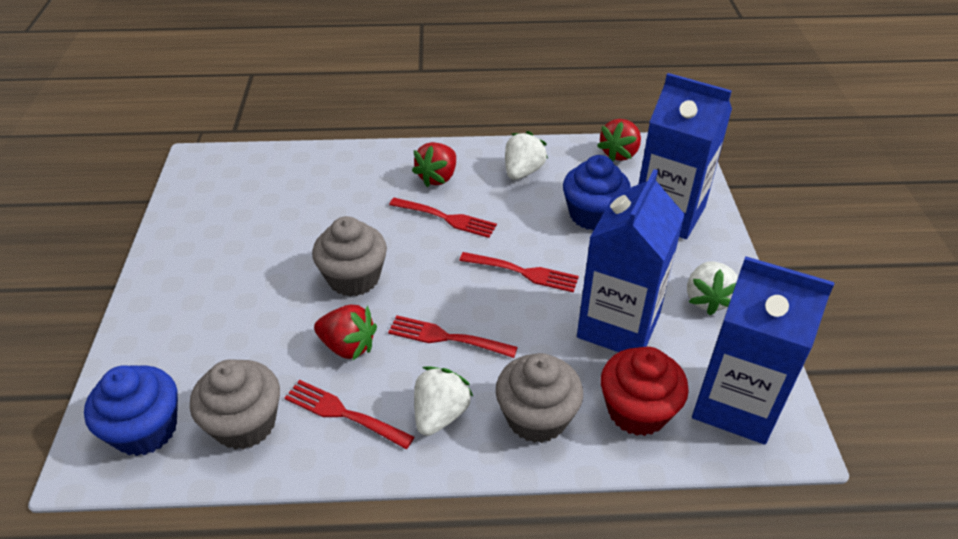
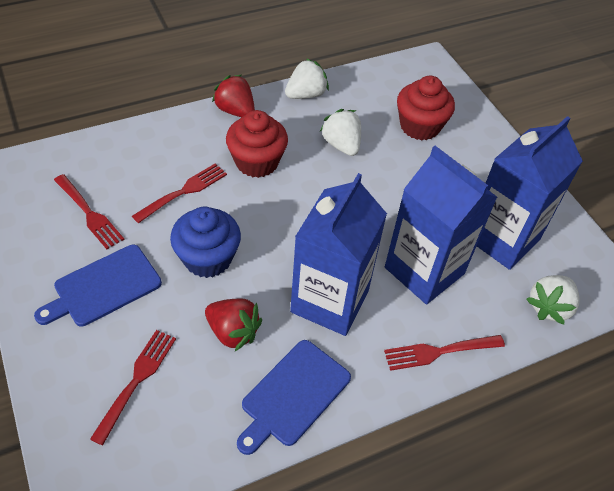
blue cupcake: [84,365,178,456] [563,155,631,230] = 2 -> [170,207,241,278] = 1
blue cutting board: none = 0 -> [34,245,162,326] [237,340,351,455] = 2
grey cupcake: [190,359,280,450] [312,216,387,297] [496,353,583,443] = 3 -> none = 0
red cupcake: [601,347,689,436] = 1 -> [226,110,288,178] [397,76,455,141] = 2
red strawberry: [314,305,377,360] [412,142,456,187] [597,119,641,161] = 3 -> [205,298,262,351] [212,75,255,117] = 2

